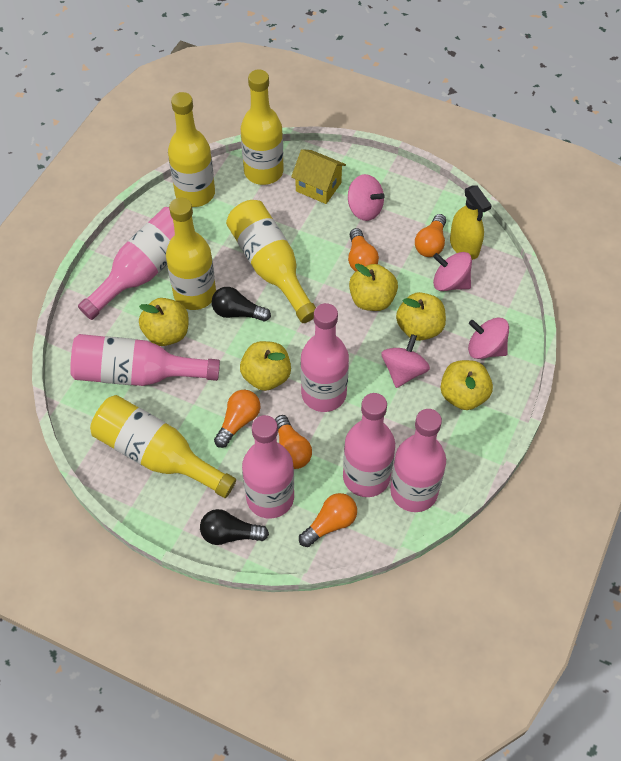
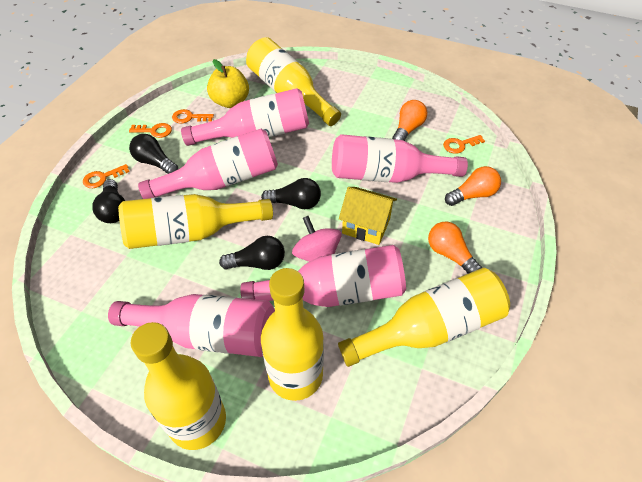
black light bulb: [200,509,269,545] [212,287,271,322] = 2 -> [92,179,125,223] [129,134,178,174] [219,236,285,270] [261,178,321,209] = 4
orange key: none = 0 -> [83,164,130,188] [129,123,172,138] [172,109,214,123] [443,135,485,154] = 4
orange light bulb: [214,390,260,448] [275,415,312,469] [299,493,357,547] [348,228,379,271] [415,214,446,257] = 5 -> [392,100,427,141] [428,222,482,274] [445,166,501,206] = 3
pink bottle: [70,334,220,386] [78,207,175,320] [242,415,294,518] [300,303,349,412] [343,393,395,497] [390,409,446,512] = 6 -> [108,294,275,357] [138,129,278,199] [181,88,309,146] [240,245,406,307] [332,134,468,183] = 5
pink spinning top: [348,174,385,221] [381,334,430,388] [433,252,472,291] [468,318,509,359] = 4 -> [292,216,342,262] = 1
yellow apple: [139,298,189,346] [240,341,291,391] [349,264,398,311] [396,292,446,341] [441,360,493,410] = 5 -> [207,59,249,108] = 1
yellow spray bottle: [450,186,492,260] = 1 -> none = 0

